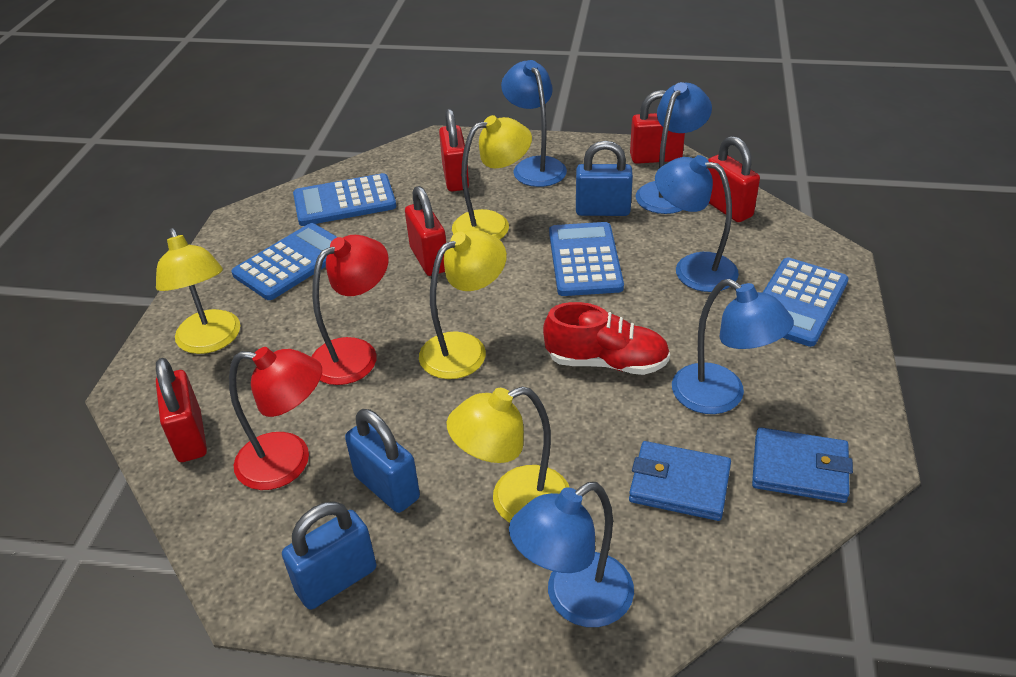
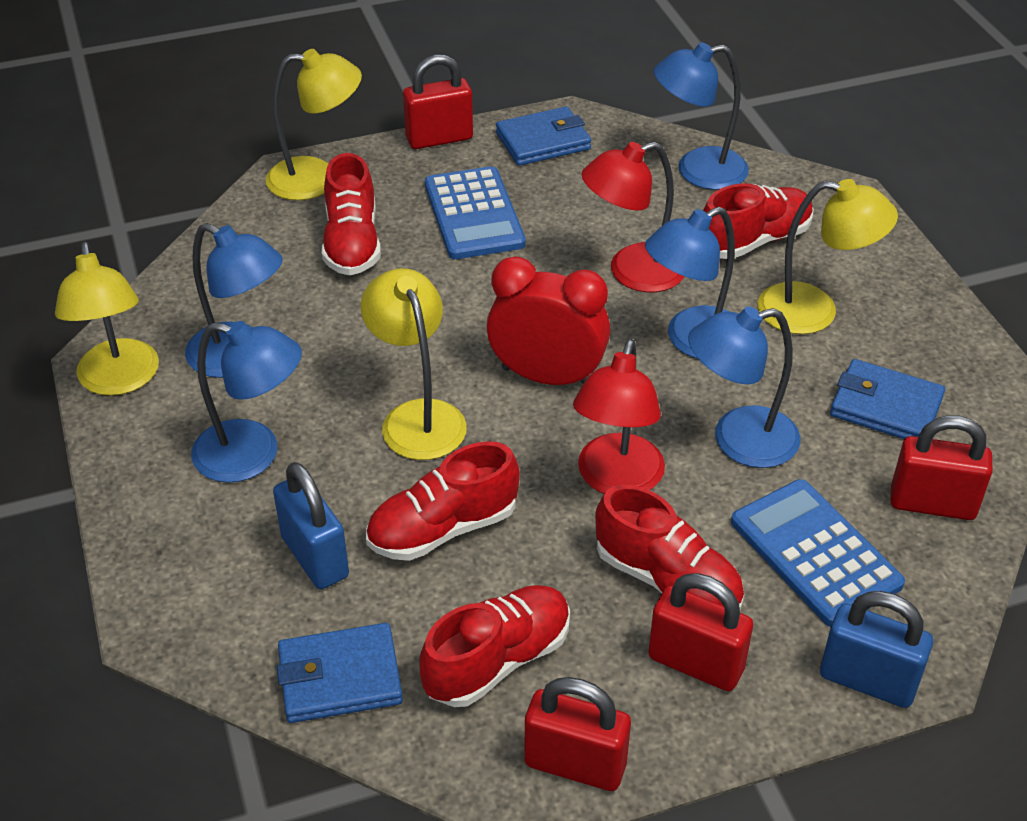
blue calculator: [231,223,337,300] [293,173,396,226] [549,222,624,296] [763,258,849,347] = 4 -> [425,166,526,259] [731,479,905,627] = 2
blue padlock: [282,502,377,610] [345,409,420,513] [576,141,633,216] = 3 -> [273,462,349,589] [820,591,933,708] = 2
blue wallet: [629,441,731,521] [752,427,853,503] = 2 -> [277,623,403,723] [496,106,591,166] [830,359,945,439] = 3
red clock: none = 0 -> [487,256,610,385] = 1
red padlock: [156,358,207,462] [405,186,446,276] [439,109,469,191] [630,90,685,164] [708,136,760,222] = 5 -> [403,55,473,149] [524,677,631,791] [648,573,753,691] [891,415,993,520] = 4
red shoe: [543,302,670,375] = 1 -> [322,153,381,276] [366,441,520,561] [419,585,570,707] [595,485,744,610] [703,184,814,259] = 5

